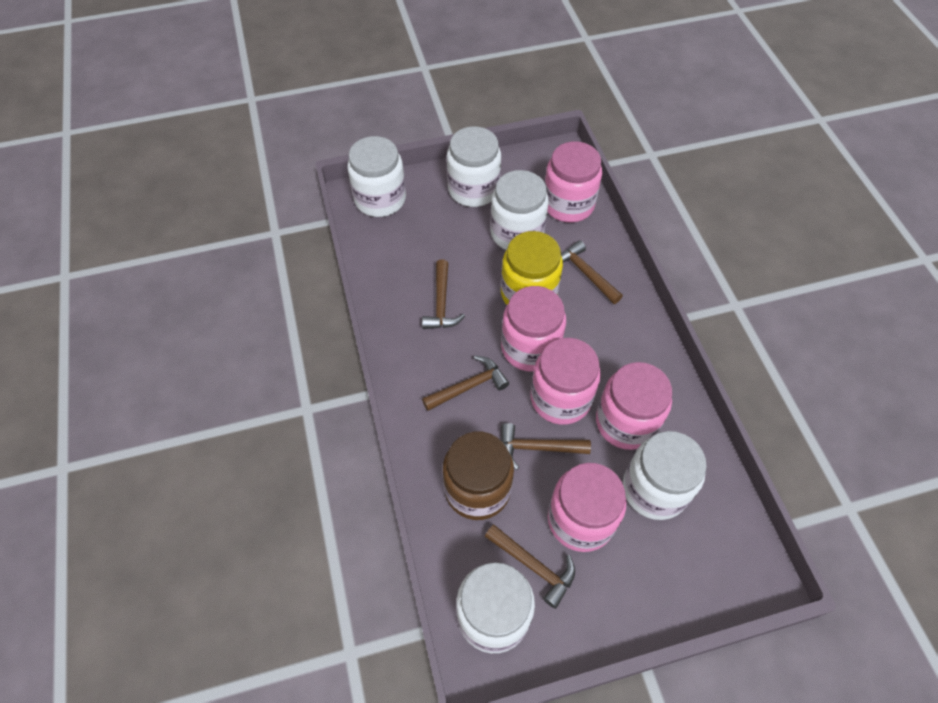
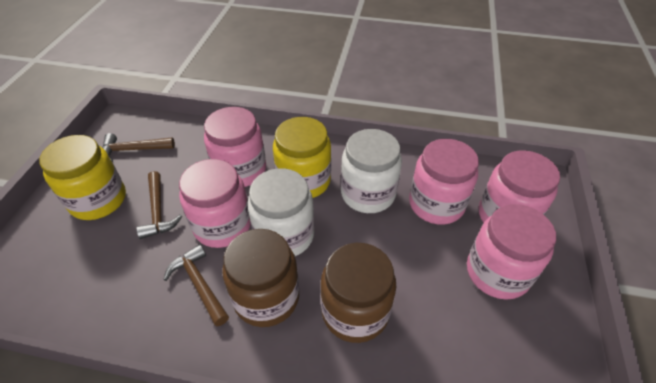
brown hammer: [422,260,465,329] [422,356,509,411] [485,524,575,609] [501,423,591,470] [561,240,623,304] = 5 -> [102,133,175,162] [137,171,182,239] [163,244,229,326] = 3
brown jar: [443,432,514,520] = 1 -> [222,229,299,327] [321,243,396,343] = 2
white jar: [347,136,406,217] [447,126,501,207] [456,562,535,653] [490,170,549,250] [623,431,707,520] = 5 -> [247,168,314,256] [341,129,402,213] = 2
yellow jar: [501,231,563,305] = 1 -> [39,135,126,220] [273,117,331,198] = 2

